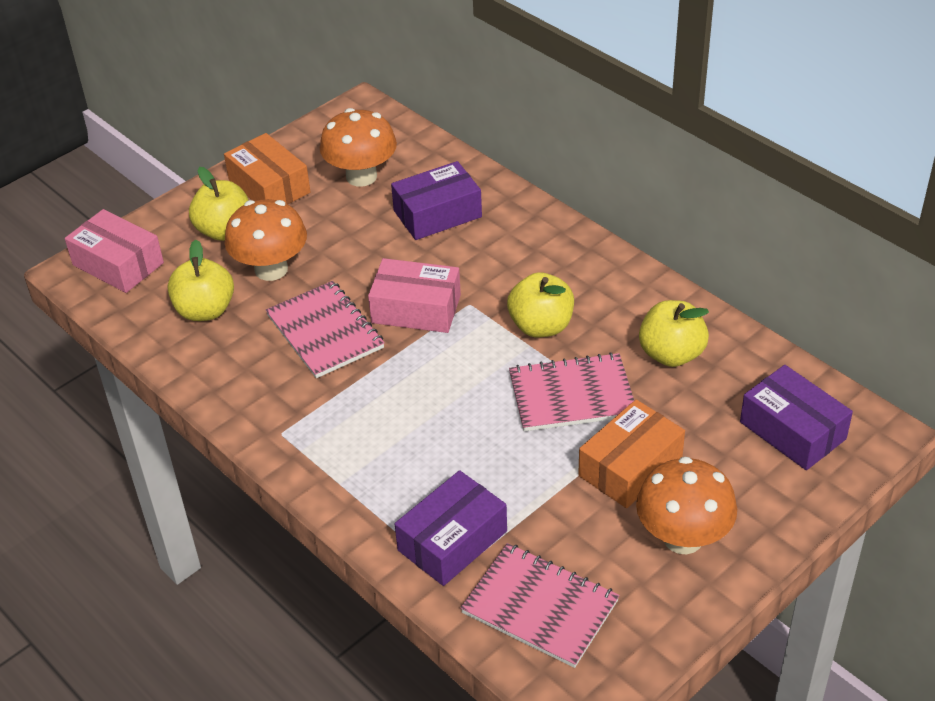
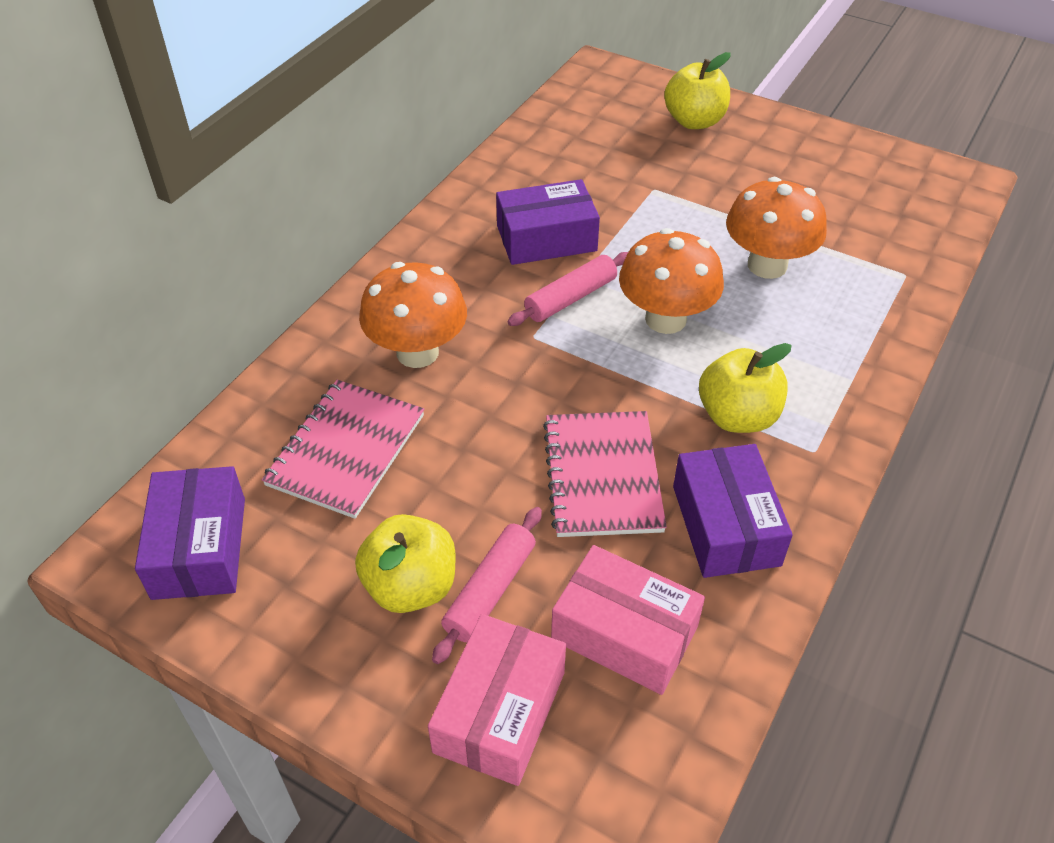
orange box: [224,133,311,204] [578,399,685,508] = 2 -> none = 0
pink notebook: [266,281,385,378] [460,543,619,668] [509,352,634,431] = 3 -> [262,380,424,519] [543,411,667,537] = 2
pink rolling pin: none = 0 -> [432,507,542,664] [508,252,628,326] = 2
yellow apple: [167,240,234,321] [189,167,249,241] [507,272,574,337] [639,300,709,367] = 4 -> [355,514,455,613] [664,52,731,129] [699,343,792,433] = 3

